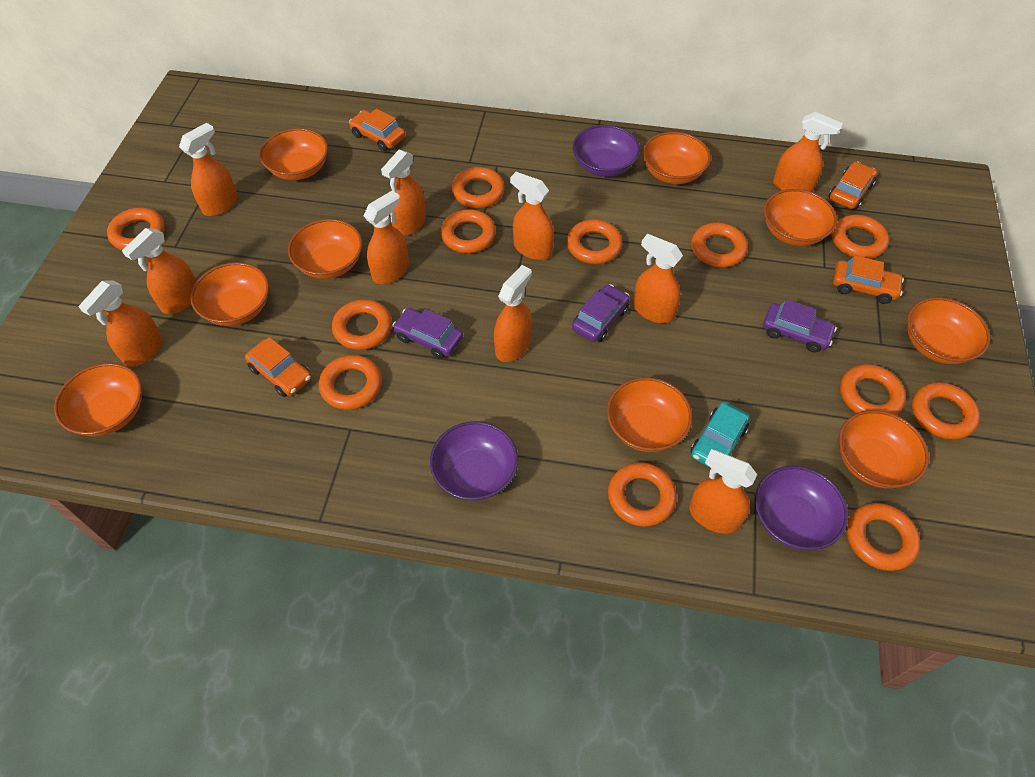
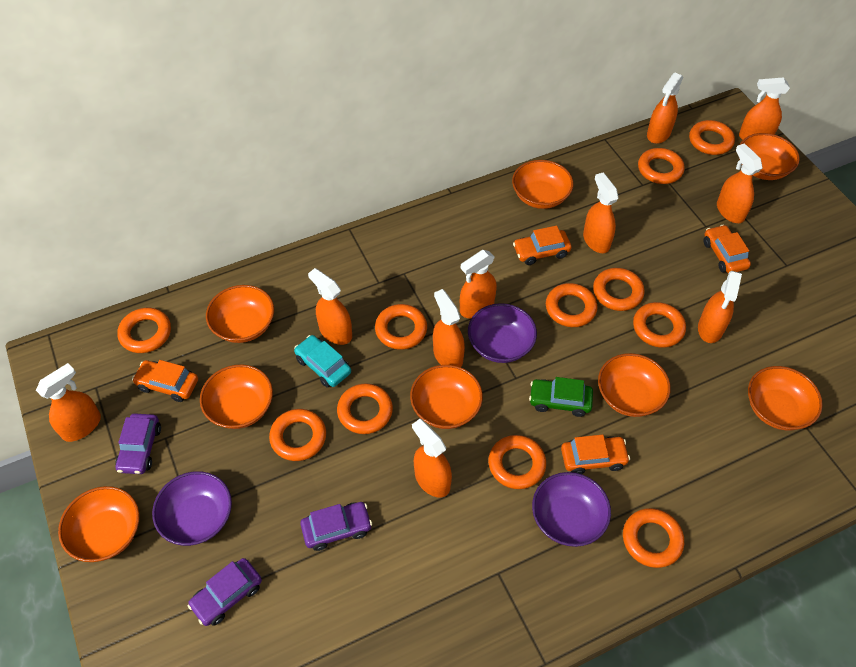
green car: none = 0 -> [529,377,593,417] = 1
orange bowl: [54,363,142,436] [190,262,269,326] [260,128,328,180] [288,219,363,279] [607,377,692,452] [642,132,711,184] [764,189,837,246] [838,410,929,488] [907,297,990,364] = 9 -> [58,486,140,562] [200,364,273,429] [206,285,274,343] [410,365,483,429] [512,160,573,209] [598,353,671,417] [740,133,800,180] [748,366,823,430] = 8
orange ring: [107,208,165,250] [319,355,382,410] [332,299,392,350] [441,209,496,253] [452,167,505,208] [567,220,623,264] [608,462,677,527] [691,223,748,267] [832,215,889,259] [840,364,906,415] [847,503,920,571] [912,382,980,440] = 12 -> [117,308,171,353] [269,409,326,461] [337,383,393,434] [375,304,427,350] [488,435,546,489] [546,283,597,327] [593,268,645,311] [623,508,684,568] [633,302,686,348] [638,148,684,184] [689,120,735,155] = 11

